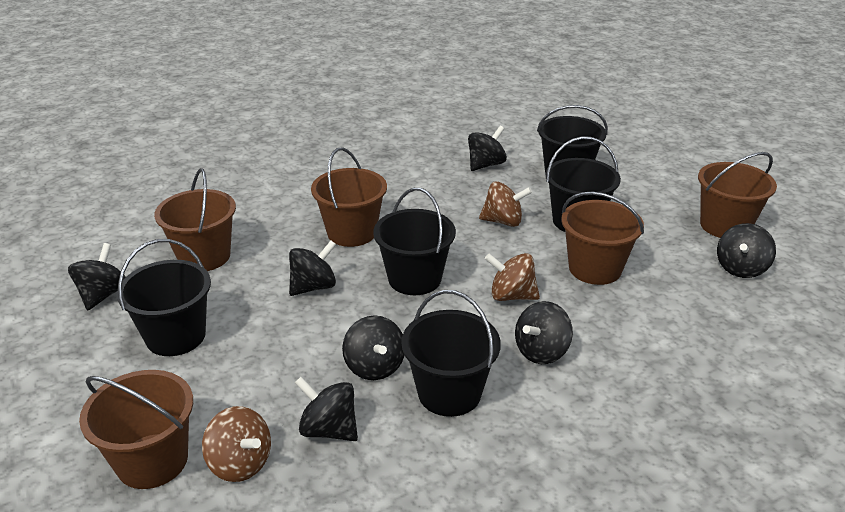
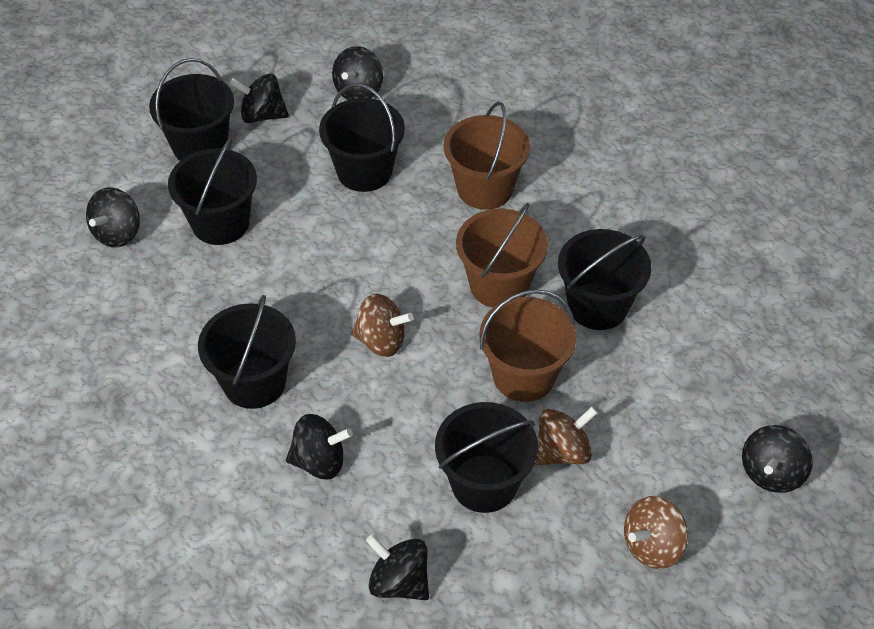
black bucket: [117,239,211,356] [373,188,456,295] [401,290,501,417] [537,105,608,173] [545,136,621,232] = 5 -> [149,58,234,161] [168,138,257,245] [198,295,296,409] [319,83,405,192] [435,402,538,513] [558,229,652,330] = 6
black spinning top: [68,243,126,310] [289,240,336,296] [295,377,358,441] [342,315,405,380] [468,126,507,171] [515,301,573,364] [717,223,776,278] = 7 -> [86,187,140,248] [229,73,289,123] [286,414,353,479] [332,46,383,100] [366,534,429,600] [742,425,813,493] = 6
brown bucket: [79,370,193,489] [154,168,236,271] [311,147,387,247] [561,192,644,285] [698,152,777,238] = 5 -> [444,102,530,210] [456,203,548,308] [479,289,577,402] = 3

